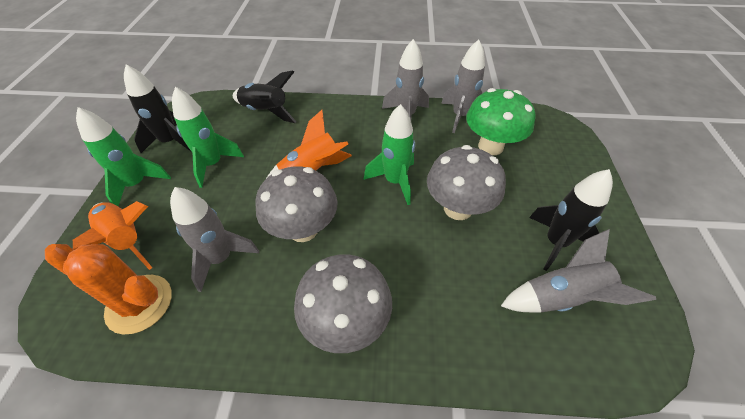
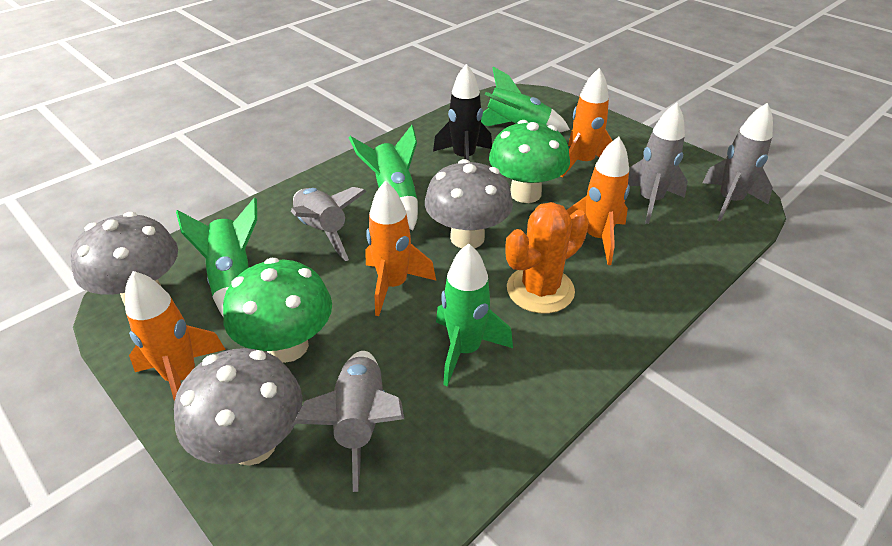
black rocket: [124,64,192,153] [233,70,296,123] [529,169,613,271] = 3 -> [433,64,492,161] = 1
green mushroom: [466,88,535,155] = 1 -> [223,258,332,363] [489,120,570,203] = 2
green rocket: [76,107,171,206] [172,87,244,188] [363,104,415,205] = 3 -> [176,198,257,316] [349,125,418,231] [436,243,513,387] [481,67,570,132] = 4
orange rocket: [73,201,152,270] [266,110,352,179] = 2 -> [125,271,226,401] [366,181,436,316] [560,68,613,178] [566,137,630,265] = 4

